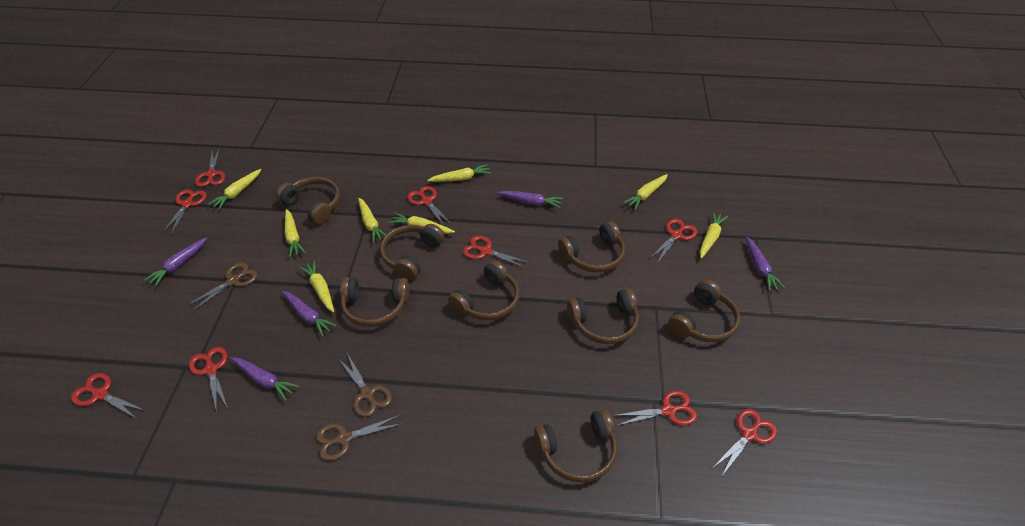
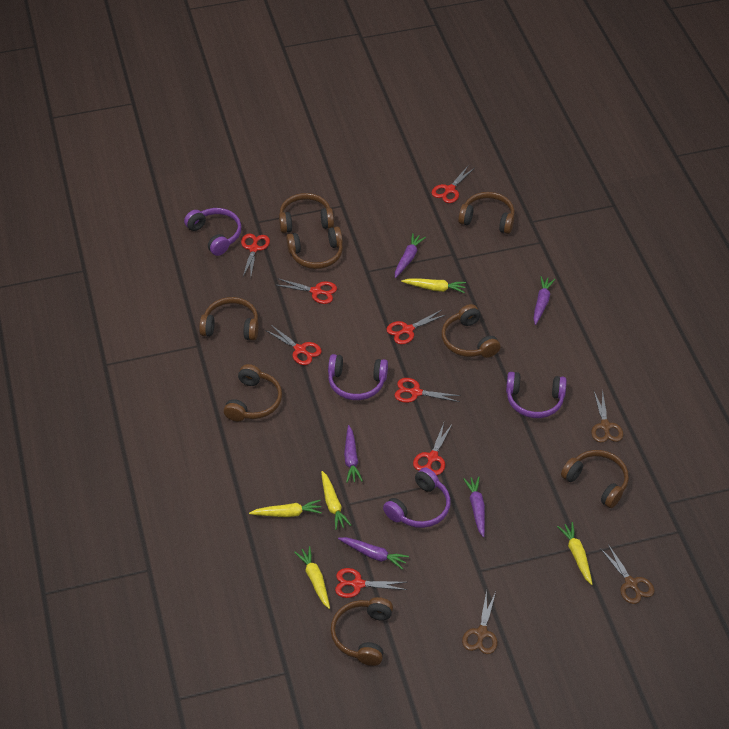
purple headphones: none = 0 -> [184,208,241,256] [328,354,388,400] [383,467,451,528] [506,372,567,418] = 4
red scissors: [71,373,146,419] [162,189,207,234] [189,347,228,413] [195,147,225,187] [407,186,452,226] [463,236,530,268] [613,390,697,426] [650,219,697,262] [714,409,777,476] = 9 -> [241,233,270,276] [265,325,322,365] [277,278,337,304] [335,568,407,598] [386,310,447,344] [395,378,461,403] [413,423,453,475] [432,166,474,203] = 8
yellow carrot: [208,169,261,210] [285,209,306,258] [299,260,334,313] [358,198,386,243] [388,212,455,234] [427,164,491,182] [623,174,668,210] [700,211,728,259] = 8 -> [249,500,322,517] [294,546,330,609] [321,471,351,530] [401,279,466,293] [557,522,592,585] = 5

